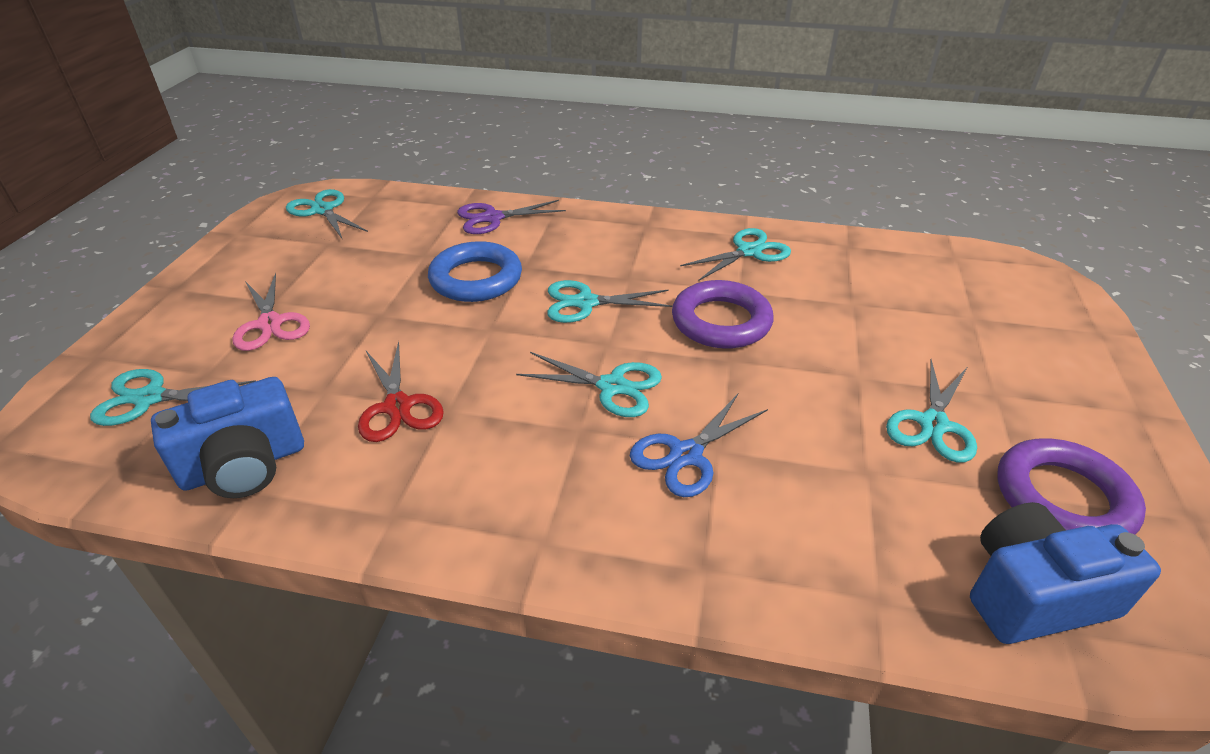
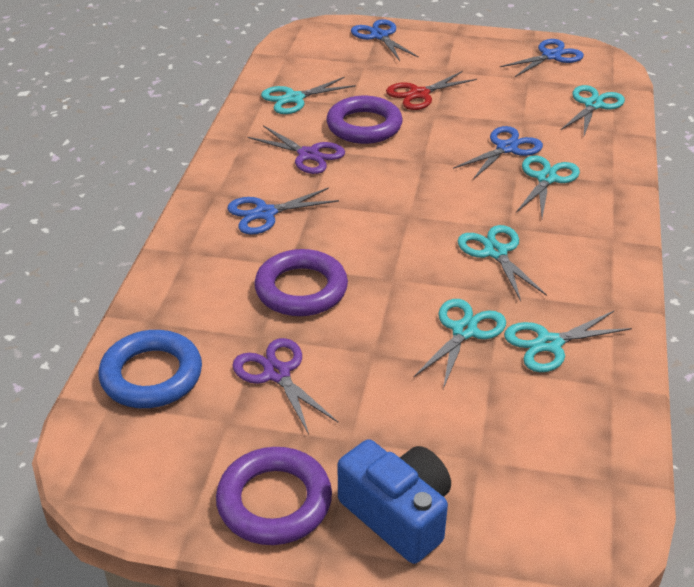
blue camera: [151,377,304,498] [970,502,1161,644] = 2 -> [338,439,451,564] = 1
blue scissors: [630,394,768,497] = 1 -> [227,187,339,235] [351,19,419,61] [453,126,543,180] [500,39,584,77] = 4
pink scissors: [232,273,310,351] = 1 -> none = 0
purple ring: [672,280,773,349] [998,439,1146,535] = 2 -> [216,447,332,545] [254,249,348,316] [326,96,402,144] = 3
purple scissors: [457,200,566,234] = 1 -> [232,338,338,434] [248,125,345,174] = 2

